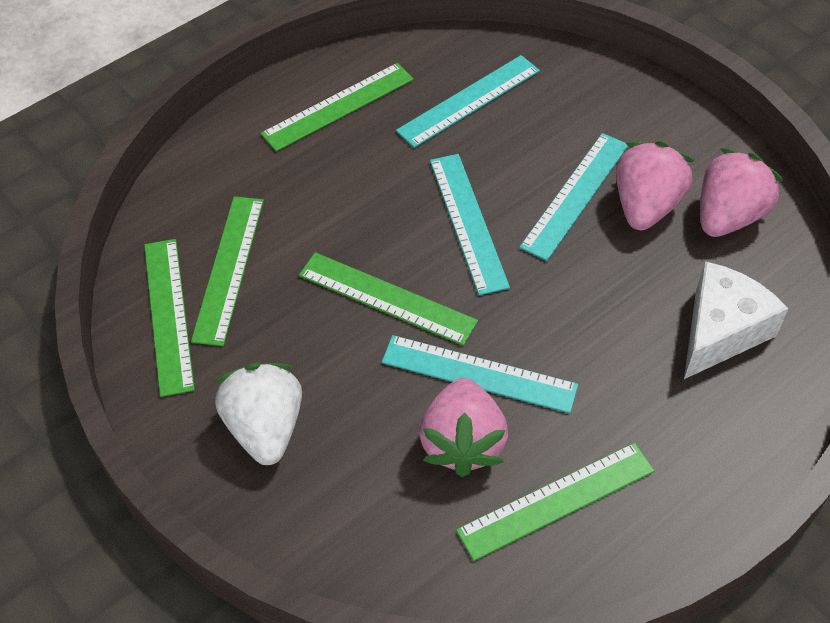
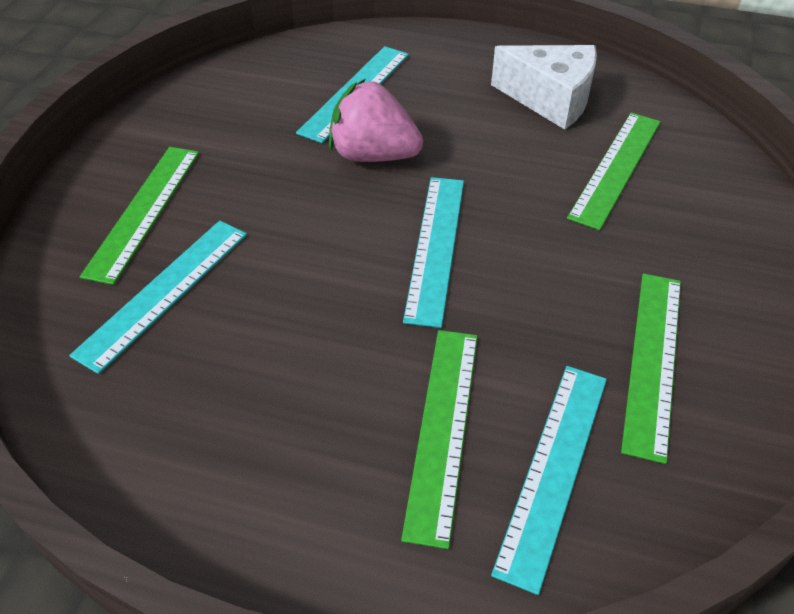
green ruler: [144,239,195,397] [191,196,264,346] [261,63,414,151] [299,252,478,346] [456,443,654,561] = 5 -> [80,147,199,285] [401,330,478,549] [567,112,660,230] [621,273,681,464] = 4
pink strawberry: [419,378,508,477] [616,141,695,230] [700,148,784,237] = 3 -> [329,79,423,162] = 1
white strawberry: [214,363,302,465] = 1 -> none = 0

